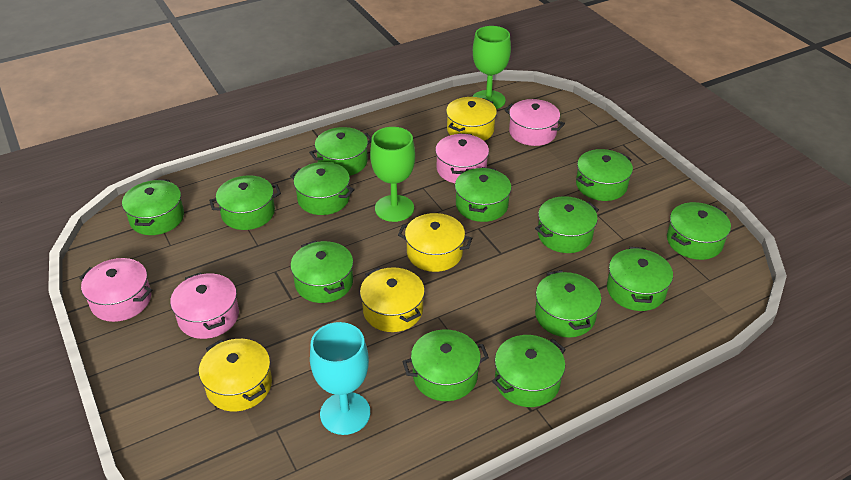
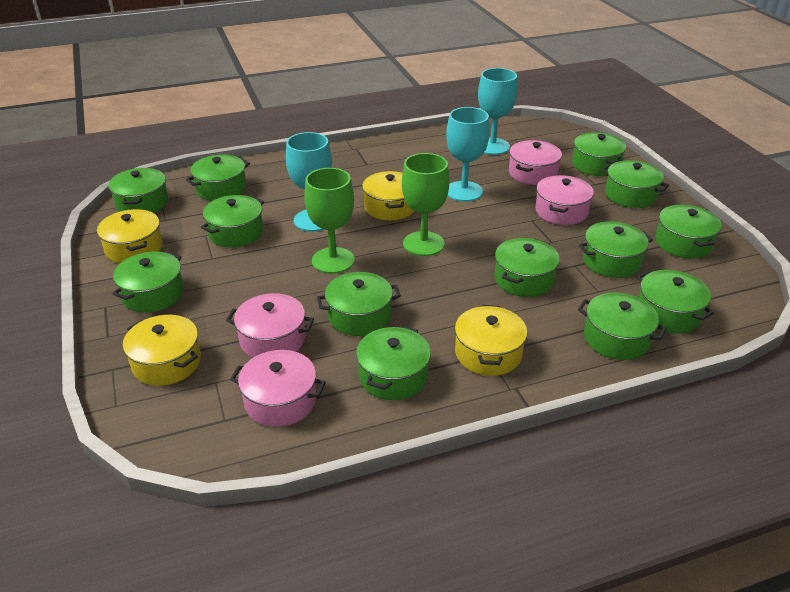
turquoise goblet: [310,322,370,435] = 1 -> [286,132,332,232] [446,107,490,202] [478,68,517,155] = 3

